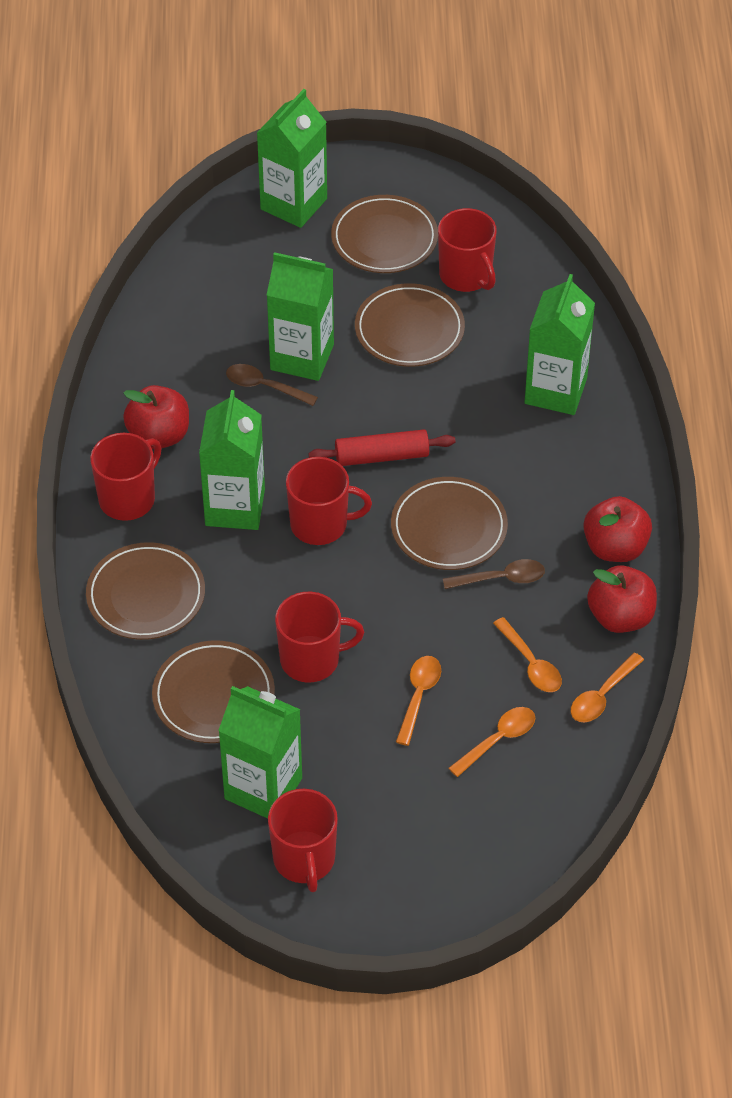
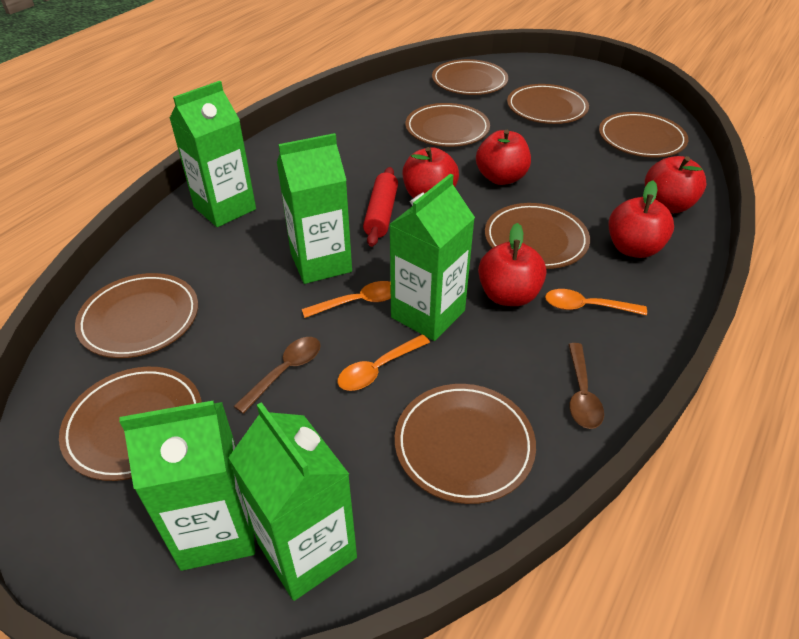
brown plate: [86,542,205,640] [152,640,275,743] [331,195,438,273] [355,283,465,367] [391,477,508,570] = 5 -> [59,367,202,481] [75,273,198,358] [395,384,536,504] [406,103,490,147] [432,59,508,95] [485,203,590,269] [507,84,589,124] [599,112,688,157] = 8
orange spoon: [396,656,441,746] [448,707,535,777] [493,617,562,692] [571,653,644,722] = 4 -> [302,281,391,318] [338,334,430,391] [545,289,647,315] = 3
red apple: [123,385,189,449] [583,496,652,562] [587,565,657,633] = 3 -> [403,147,459,198] [476,130,531,185] [478,223,546,306] [609,181,674,258] [645,156,706,213] = 5
red mug: [90,433,161,521] [268,789,338,892] [275,592,364,683] [286,457,372,545] [438,208,497,292] = 5 -> none = 0

